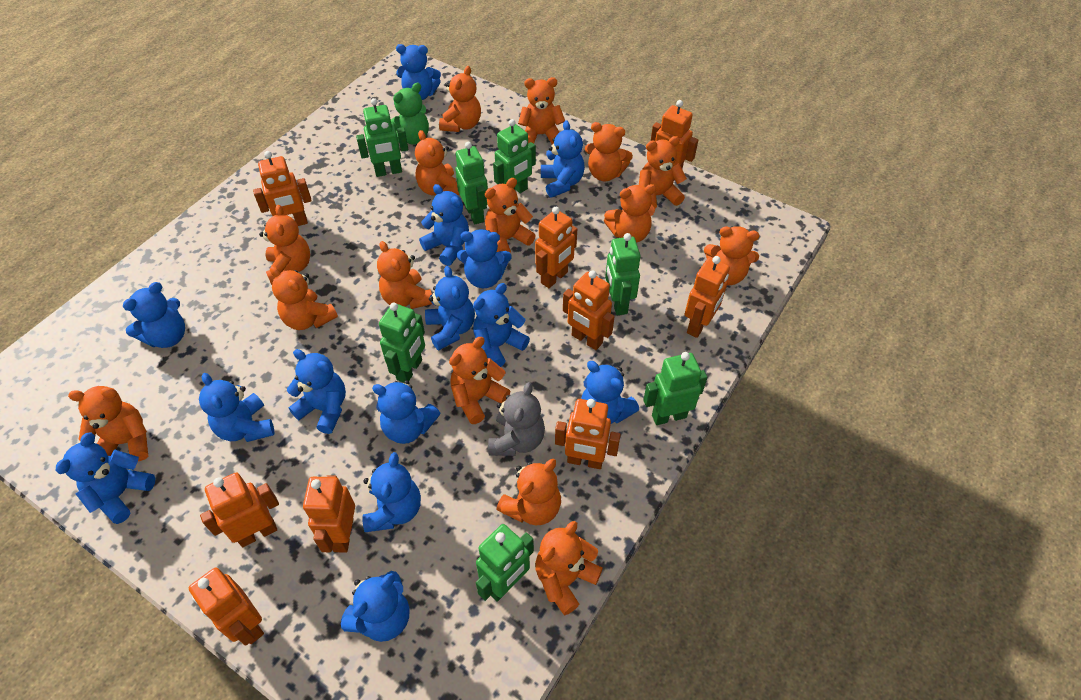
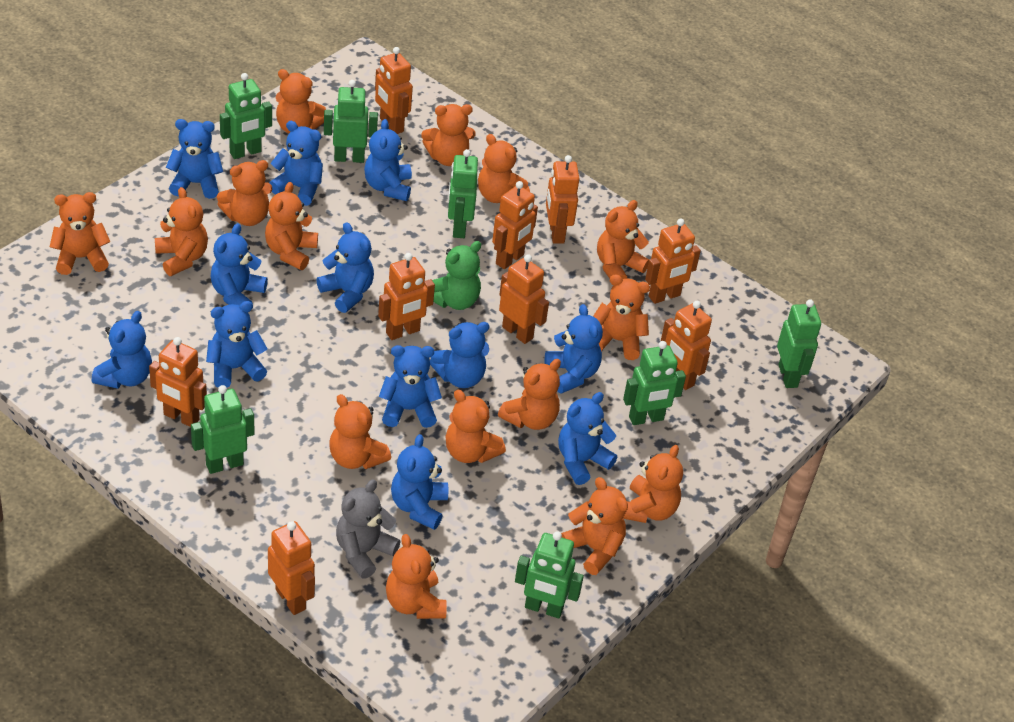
blue teddy bear: [55,432,156,524] [123,282,185,348] [199,373,274,442] [287,349,346,434] [341,571,410,642] [362,452,421,532] [372,380,441,444] [396,44,441,100] [419,184,469,266] [425,266,475,350] [457,229,511,288] [473,283,530,367] [541,120,585,198] [581,361,639,424] = 14 -> [92,311,152,389] [166,119,223,199] [206,301,268,388] [210,223,268,306] [269,121,323,206] [317,222,374,313] [364,119,412,201] [379,345,442,428] [391,434,448,530] [430,322,490,388] [545,304,603,394] [558,392,617,485] = 12

